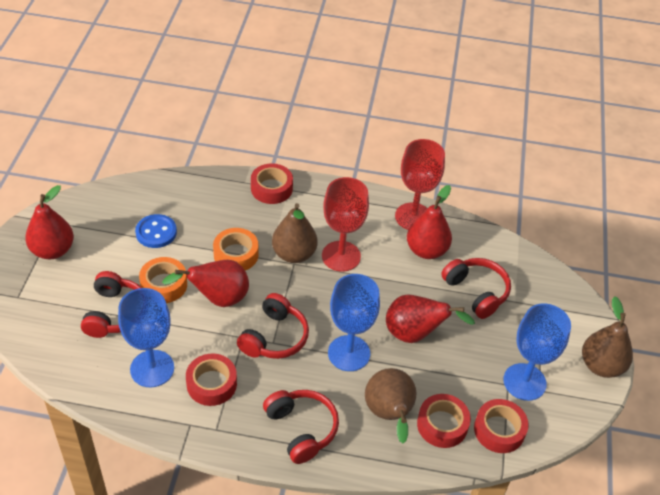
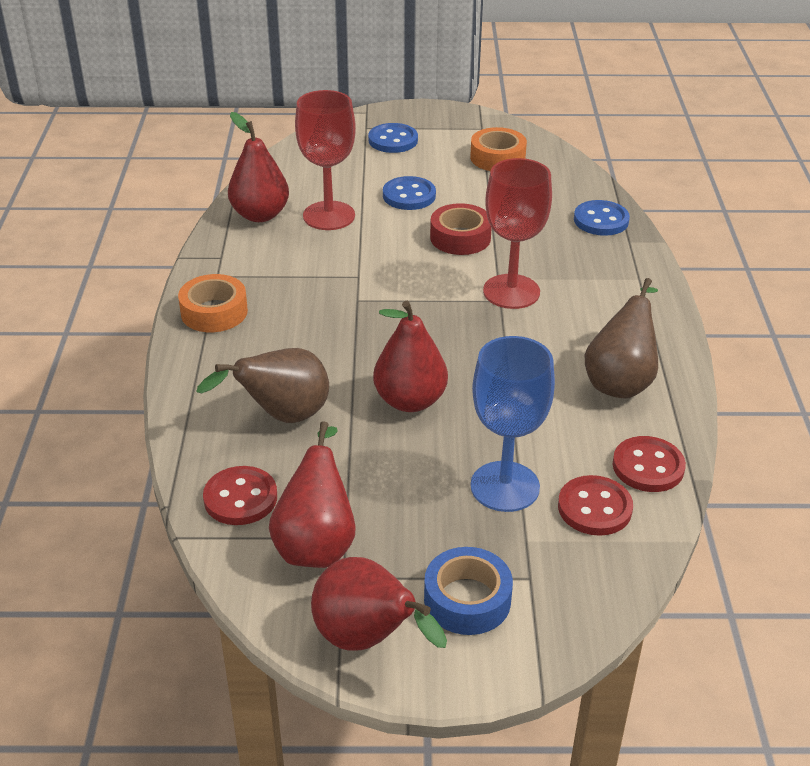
blue button: [135,214,177,248] = 1 -> [368,123,418,153] [383,176,436,210] [574,200,630,236] = 3
blue goblet: [118,288,174,387] [328,274,380,371] [503,303,571,401] = 3 -> [470,336,555,512] = 1
blue tape: none = 0 -> [424,547,513,635] = 1
brown pear: [272,203,317,263] [365,368,417,444] [582,296,633,378] = 3 -> [196,348,329,423] [585,278,658,399] = 2
red button: none = 0 -> [203,466,277,525] [558,475,633,536] [613,436,686,492] = 3
red headphones: [81,271,142,338] [237,293,309,359] [263,390,339,464] [441,258,511,319] = 4 -> none = 0
red tape: [186,353,237,406] [251,163,293,204] [417,394,471,448] [474,399,529,453] = 4 -> [430,203,492,255] = 1

